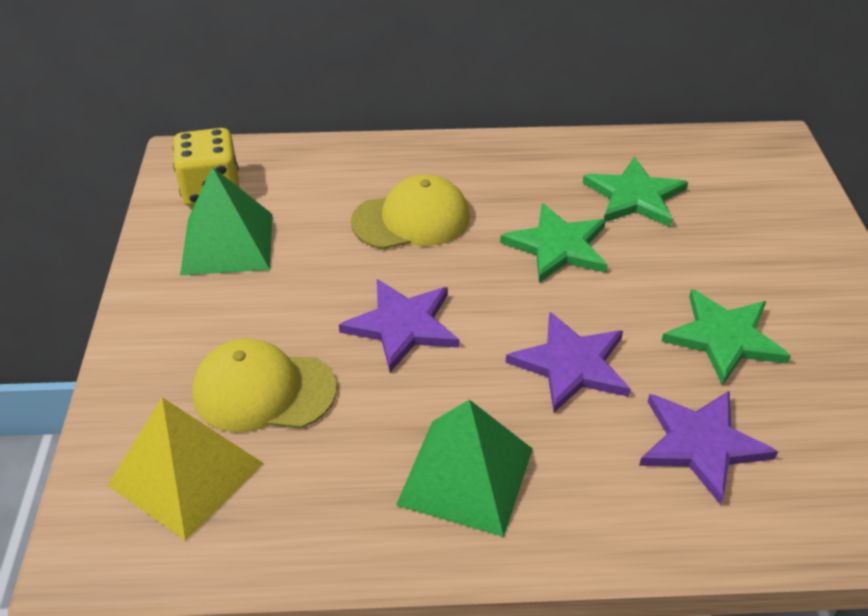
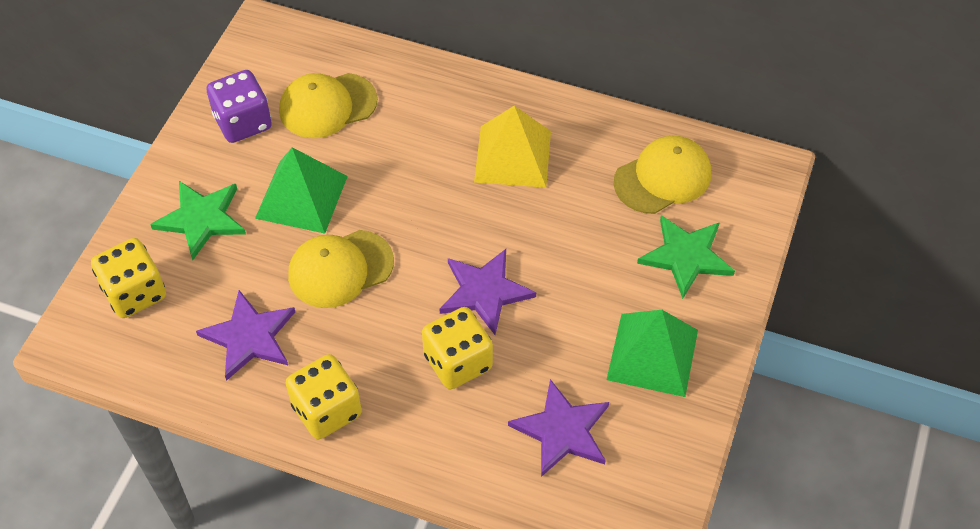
green star: [500,203,608,283] [583,157,688,227] [661,289,791,386] = 3 -> [150,181,246,260] [637,215,735,299] = 2
purple dice: none = 0 -> [207,70,272,143] = 1
yellow cap: [192,338,337,432] [351,174,470,249] = 2 -> [279,73,378,138] [288,230,394,308] [614,136,711,214] = 3
yellow dice: [173,128,240,206] = 1 -> [91,238,166,318] [286,354,362,439] [422,307,493,389] = 3

